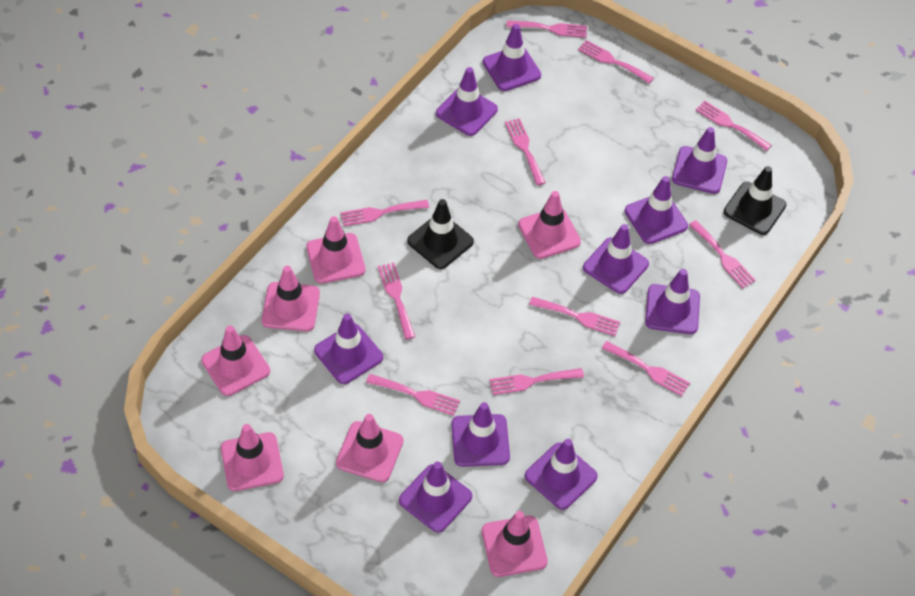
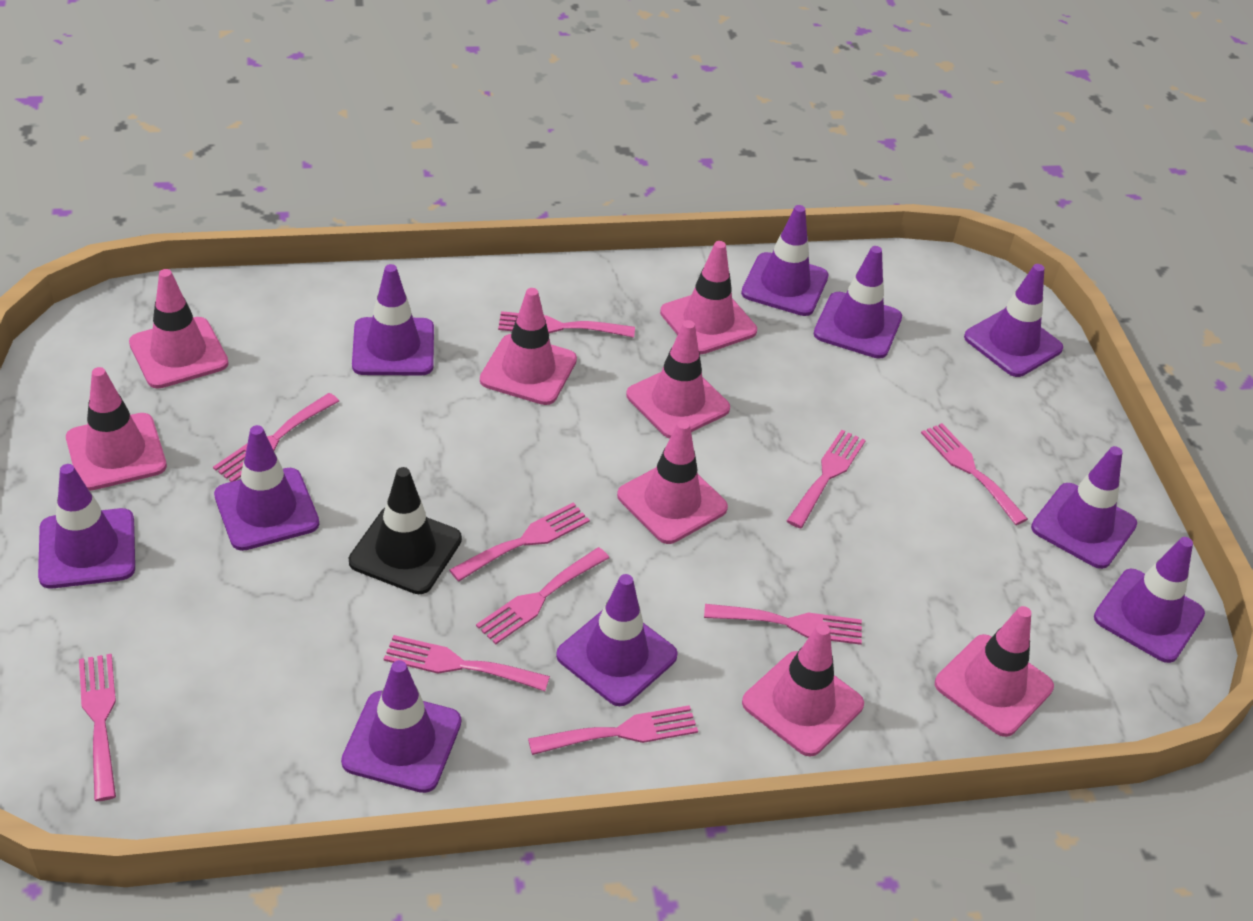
black traffic cone: [407,199,474,269] [724,166,786,235] = 2 -> [349,467,462,594] = 1
pink fork: [341,200,429,226] [366,374,460,416] [378,262,415,340] [489,368,584,395] [505,118,546,185] [506,20,587,38] [529,297,620,336] [578,40,654,84] [602,341,690,396] [689,220,756,288] [696,101,772,151] = 11 -> [79,654,116,801] [213,393,339,482] [384,635,550,691] [449,503,590,582] [476,547,609,644] [498,311,635,338] [528,705,698,755] [704,604,862,645] [787,430,866,528] [921,423,1028,525] = 10
pink traffic cone: [202,325,270,396] [221,424,284,491] [262,266,320,331] [307,216,365,283] [336,414,403,482] [482,511,548,577] [518,191,581,259] = 7 -> [66,367,167,491] [129,269,229,389] [480,288,577,405] [617,420,728,544] [626,320,730,439] [660,241,757,354] [742,624,864,756] [935,606,1054,737] = 8

